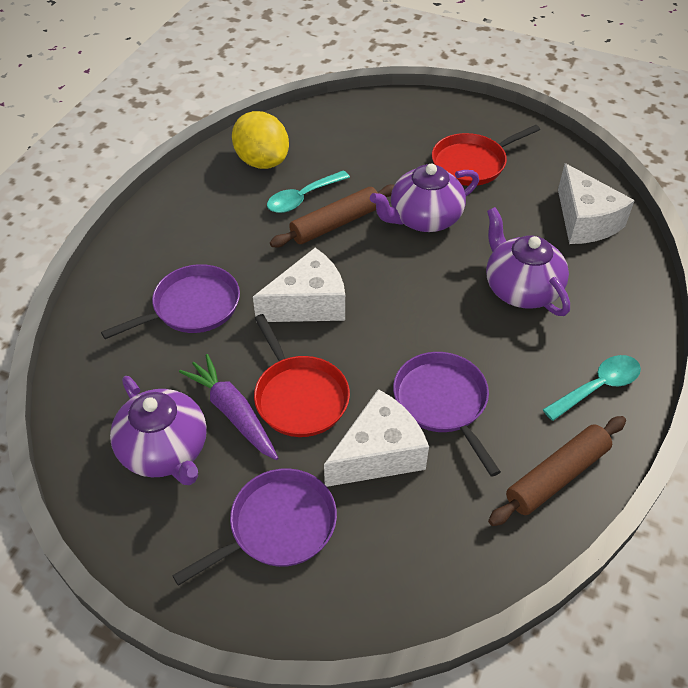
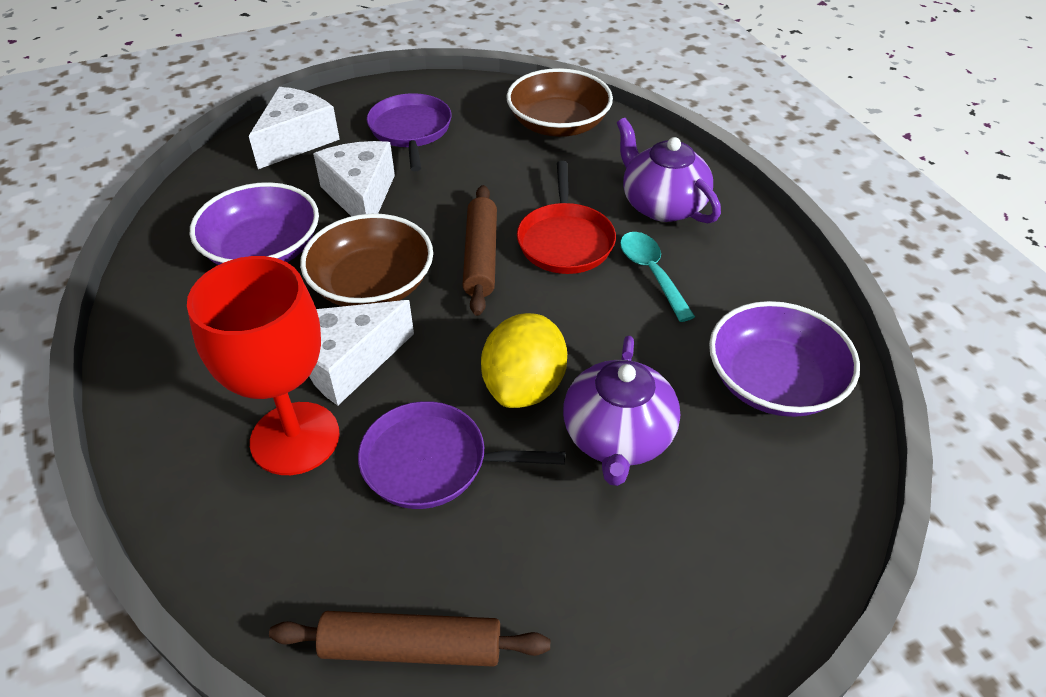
brown bowl: none = 0 -> [300,214,433,306] [506,68,613,137] = 2
purple bowl: none = 0 -> [190,182,319,265] [709,301,860,417] = 2
purple carrot: [179,354,278,460] = 1 -> none = 0
purple pan: [101,264,240,339] [172,468,337,586] [393,352,501,477] = 3 -> [358,401,565,509] [367,93,452,171] = 2
purple teapot: [110,376,207,485] [370,163,479,232] [486,207,570,316] = 3 -> [563,336,680,486] [617,118,721,223] = 2
red goblet: none = 0 -> [187,256,340,475] = 1
red pan: [254,314,350,437] [432,125,540,186] = 2 -> [517,161,616,274] = 1
turquoise spoon: [267,171,350,213] [542,355,641,421] = 2 -> [620,232,695,322] = 1

